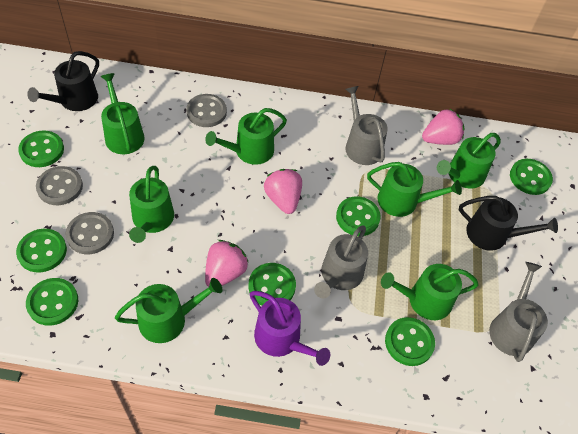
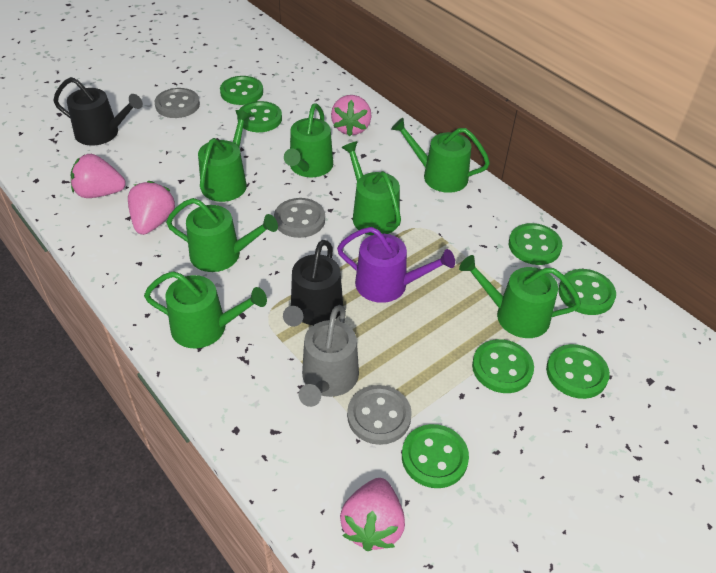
grey watering can: [314,226,368,299] [345,86,388,165] [489,262,548,362] = 3 -> [299,305,359,407] = 1
pink strawberry: [205,240,249,287] [264,169,302,214] [422,109,465,145] = 3 -> [71,154,126,198] [128,181,175,235] [331,95,372,137] [340,478,405,551] = 4

